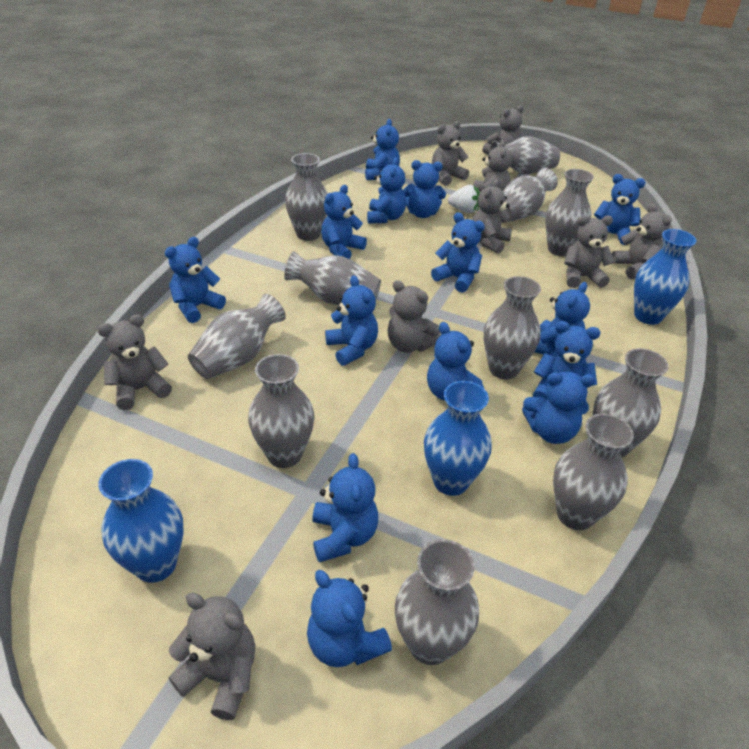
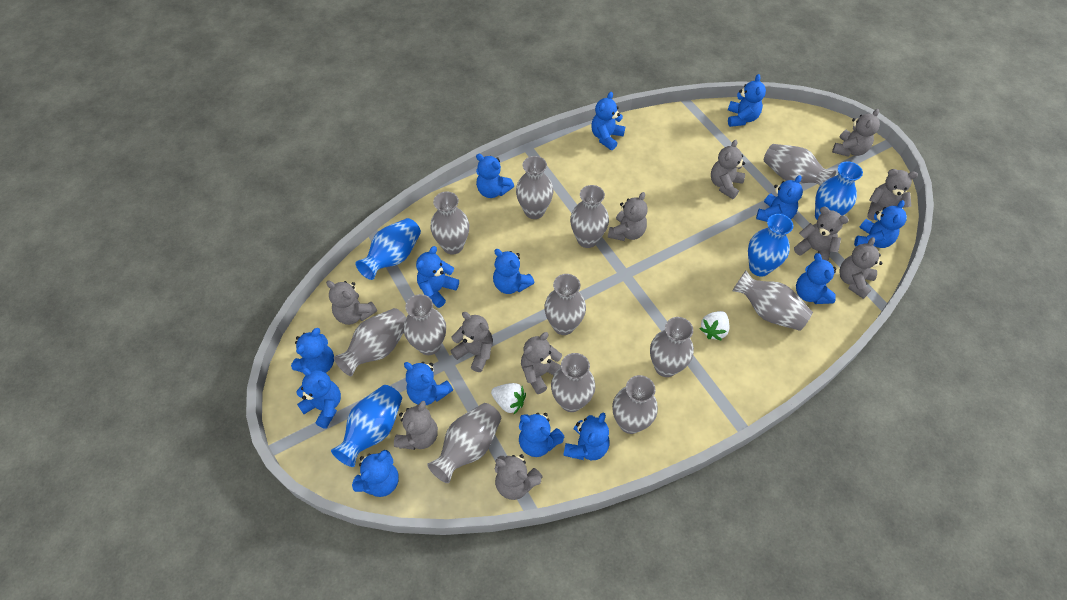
blue vase: [98,459,184,583] [424,381,492,496] [634,229,696,325] = 3 -> [331,385,402,467] [355,218,421,280] [748,214,793,276] [815,161,863,220] = 4
grey teddy bear: [97,314,172,410] [169,593,255,720] [388,280,441,353] [432,121,469,186] [472,179,512,254] [473,140,512,192] [482,105,524,154] [564,216,614,288] [612,203,672,279] = 9 -> [326,281,377,325] [394,401,438,450] [451,312,493,372] [495,454,543,500] [521,332,562,394] [608,192,648,241] [711,140,745,199] [794,207,849,262] [832,109,880,157] [839,237,883,299] [867,169,918,220] = 11
grey vase: [188,294,286,379] [248,354,315,468] [284,251,381,305] [285,153,328,241] [395,539,479,665] [484,276,541,379] [489,136,560,174] [503,168,558,222] [545,169,594,256] [553,413,634,530] [593,348,668,458] = 11 -> [334,308,406,376] [404,294,446,355] [427,403,501,483] [430,192,469,255] [516,156,553,219] [544,274,586,335] [551,353,595,412] [570,185,609,248] [612,375,658,434] [650,317,694,377] [732,271,813,331] [764,144,837,186] = 12
white strawberry: [448,185,480,213] = 1 -> [491,383,526,414] [699,311,730,341] = 2

